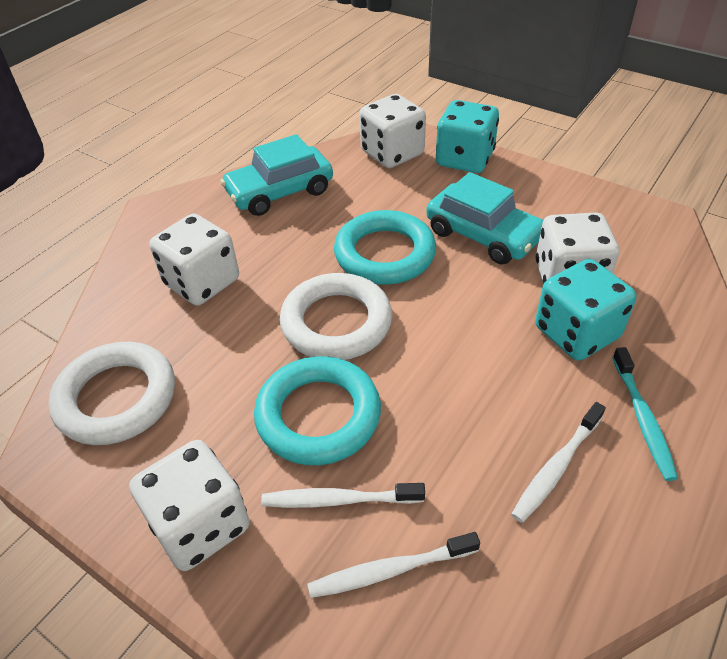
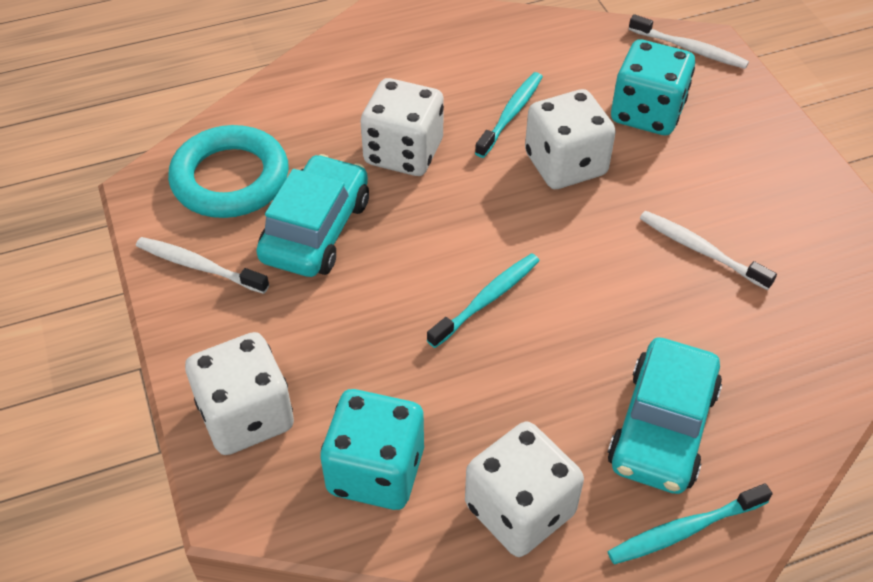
turquoise ring: [254,356,381,465] [334,210,436,285] = 2 -> [168,125,289,218] = 1
turquoise toothbrush: [612,347,678,481] = 1 -> [427,253,540,348] [475,72,543,158] [607,483,772,564] = 3
white ring: [49,342,175,445] [280,273,392,360] = 2 -> none = 0

